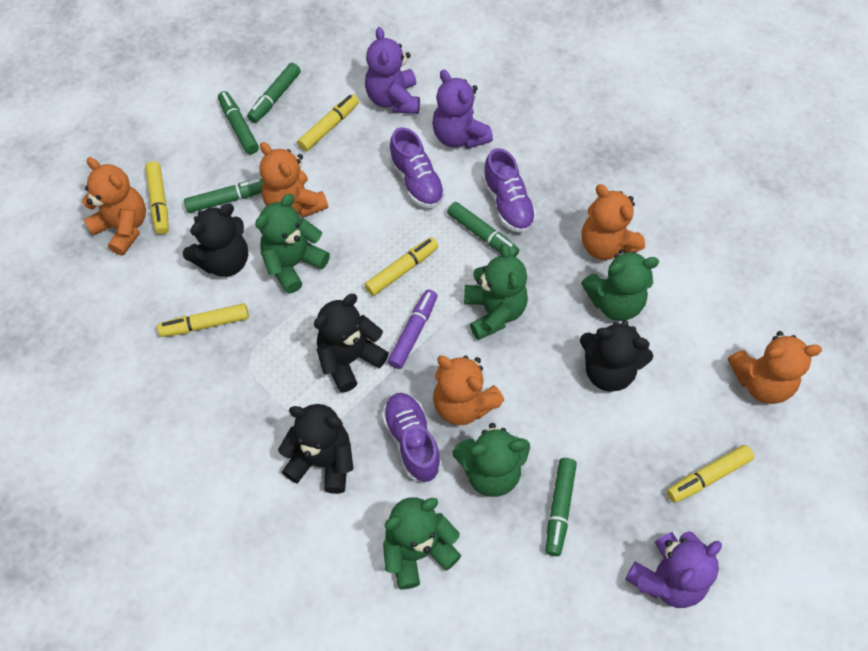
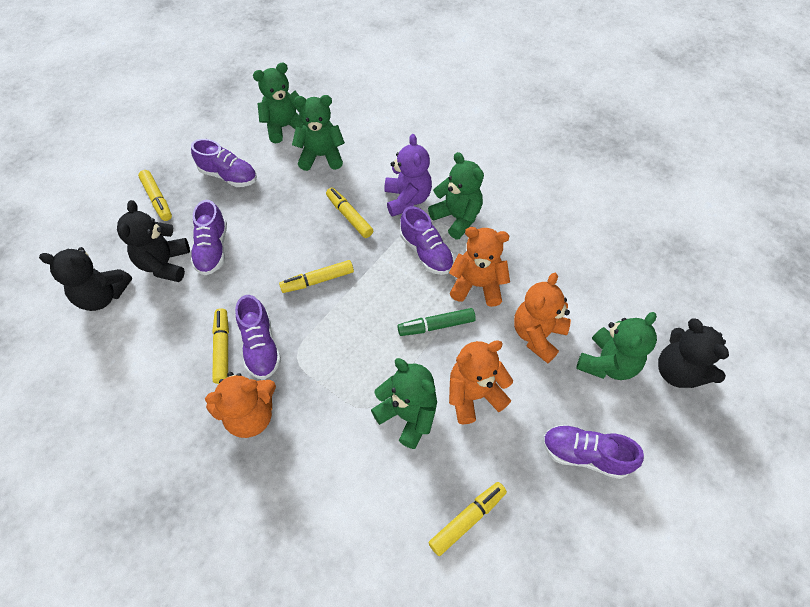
black teddy bear: [183,204,248,277] [278,404,353,494] [314,294,389,392] [580,320,653,392] = 4 -> [39,247,132,311] [117,200,190,282] [658,318,729,388] = 3
green marker: [184,179,264,213] [218,91,259,154] [247,63,301,123] [447,202,519,257] [546,458,577,556] = 5 -> [397,308,476,336] = 1
orange teddy bear: [82,157,146,256] [260,142,328,218] [433,355,504,425] [582,184,645,260] [728,331,822,404] = 5 -> [205,372,276,438] [449,227,510,307] [449,340,513,424] [514,273,571,363] = 4
purple marker: [388,289,438,369] = 1 -> none = 0
purple shoe: [382,393,442,482] [389,127,445,208] [482,148,537,233] = 3 -> [191,139,257,187] [191,200,227,275] [235,295,281,379] [400,206,454,275] [543,425,644,479] = 5
purple teddy bear: [365,27,420,114] [432,69,493,149] [625,531,722,608] = 3 -> [384,134,432,217] = 1

